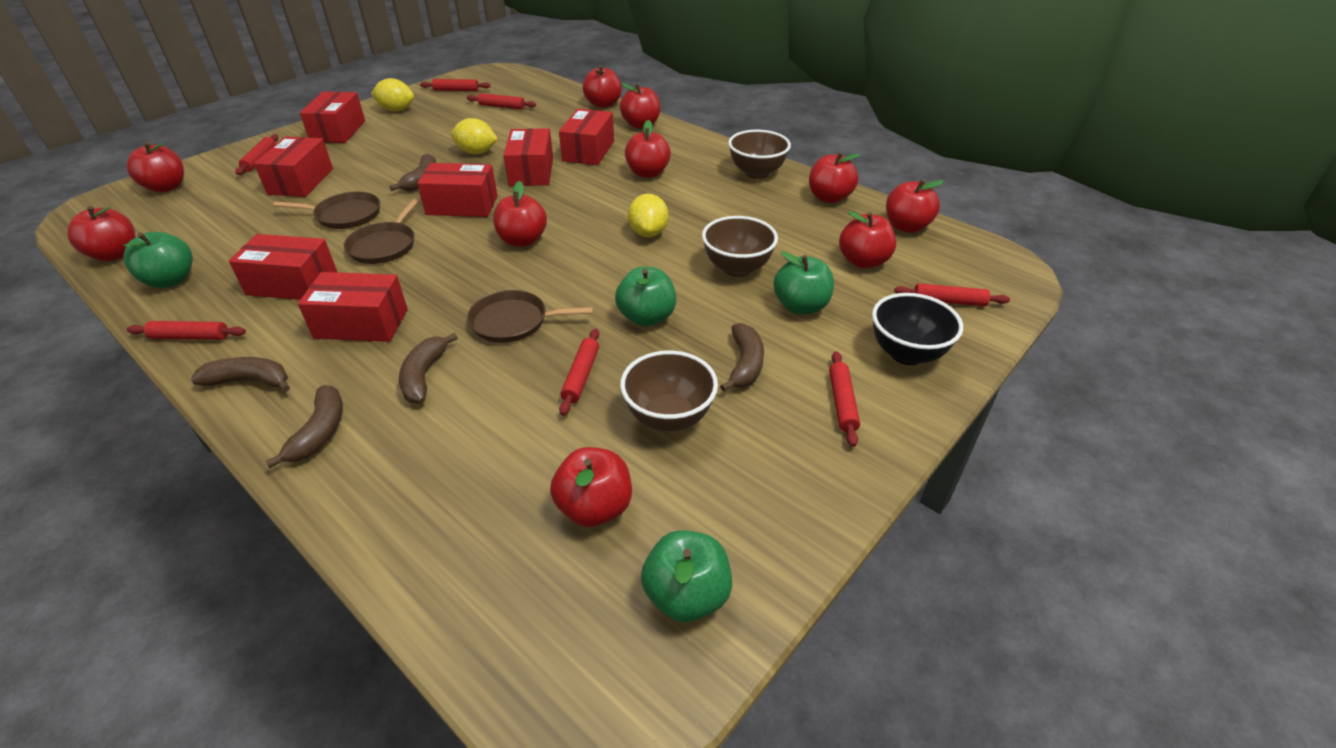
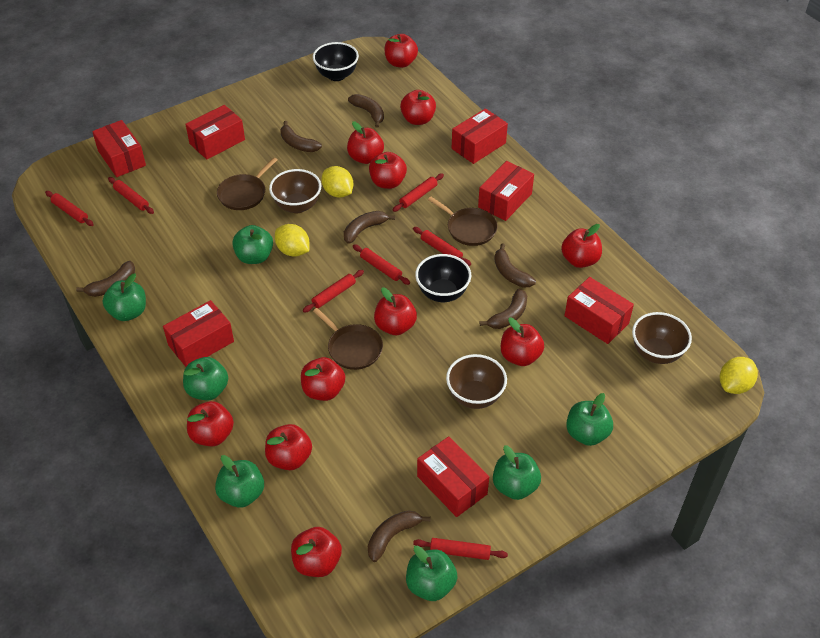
black bowl: [872,293,963,365] = 1 -> [313,42,359,81] [415,254,471,302] = 2
brown banana: [191,357,290,392] [265,385,343,468] [389,154,436,191] [399,333,458,404] [720,323,764,392] = 5 -> [76,261,135,297] [281,121,322,152] [344,211,395,244] [348,94,384,128] [368,510,430,562] [480,288,527,329] [494,243,536,288] = 7
green apple: [123,232,193,288] [615,267,676,326] [641,530,732,622] [774,251,834,315] = 4 -> [103,274,146,321] [183,357,228,400] [215,455,264,508] [232,225,273,264] [406,546,458,601] [493,445,541,500] [566,393,613,446] = 7
red apple: [67,206,136,262] [127,142,184,192] [493,181,547,247] [550,447,632,527] [583,65,622,108] [620,83,660,129] [625,120,671,178] [809,152,861,203] [839,211,896,268] [886,179,944,233] = 10 -> [187,401,234,446] [265,424,312,470] [291,527,342,577] [301,357,345,401] [347,121,384,164] [369,152,407,189] [374,287,417,335] [385,34,418,68] [400,90,436,125] [501,318,544,366] [561,224,602,268] = 11

